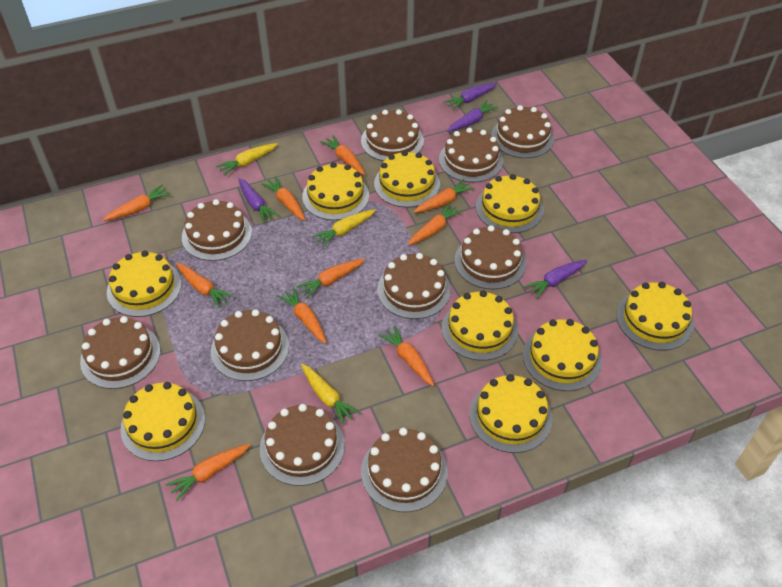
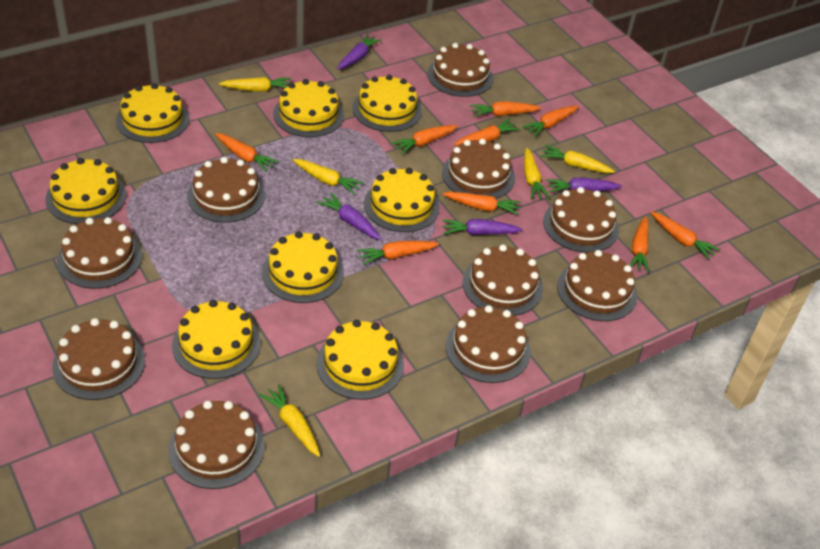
orange carrot: [103,185,171,221] [165,444,250,501] [176,263,234,308] [261,177,305,221] [277,287,326,344] [296,258,365,299] [320,135,365,175] [378,325,434,386] [408,203,463,245] [414,179,475,213] = 10 -> [216,133,279,172] [357,241,439,265] [391,125,458,154] [443,192,521,215] [454,119,520,146] [470,101,541,117] [522,106,579,137] [630,216,649,273] [651,212,720,260] = 9
yellow cake: [107,251,182,317] [120,382,205,461] [302,162,369,220] [374,150,440,208] [442,290,518,361] [469,374,553,453] [476,174,544,233] [523,319,602,391] [616,282,694,350] = 9 -> [45,158,126,224] [116,83,190,143] [172,300,261,379] [262,231,344,303] [273,79,344,137] [316,320,404,400] [352,75,422,132] [364,168,440,232] = 8
yellow carrot: [216,143,278,176] [301,364,360,426] [312,209,376,247] = 3 -> [219,77,291,91] [259,384,320,457] [293,159,364,194] [524,148,550,199] [541,145,615,173] = 5

